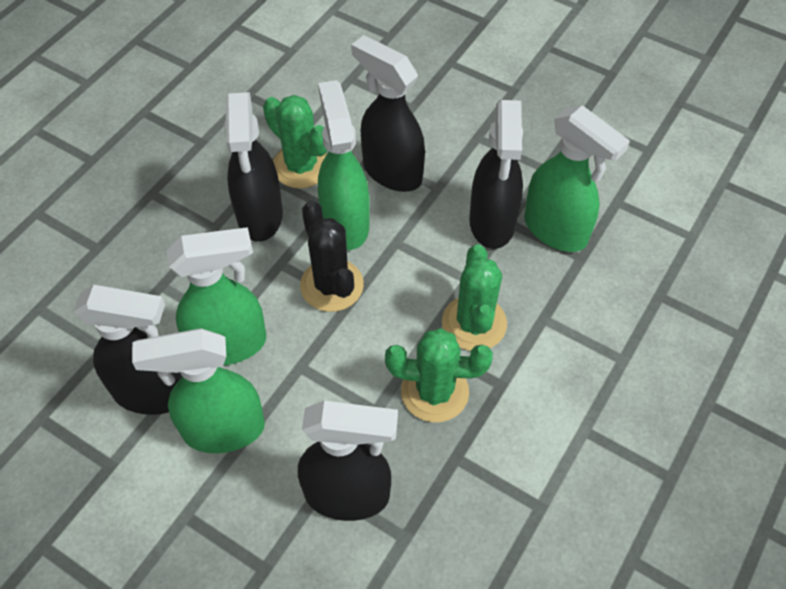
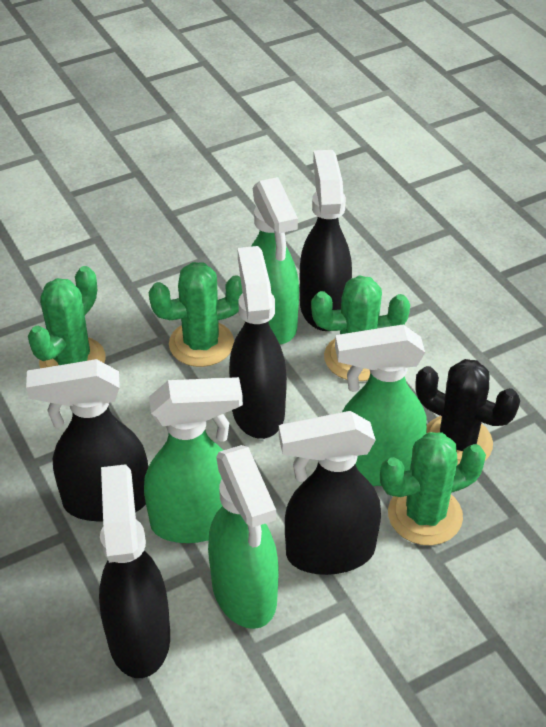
green cactus: [263,95,327,188] [385,328,493,422] [442,244,507,351] = 3 -> [28,266,106,368] [149,262,242,367] [311,275,410,381] [380,432,486,545] = 4

